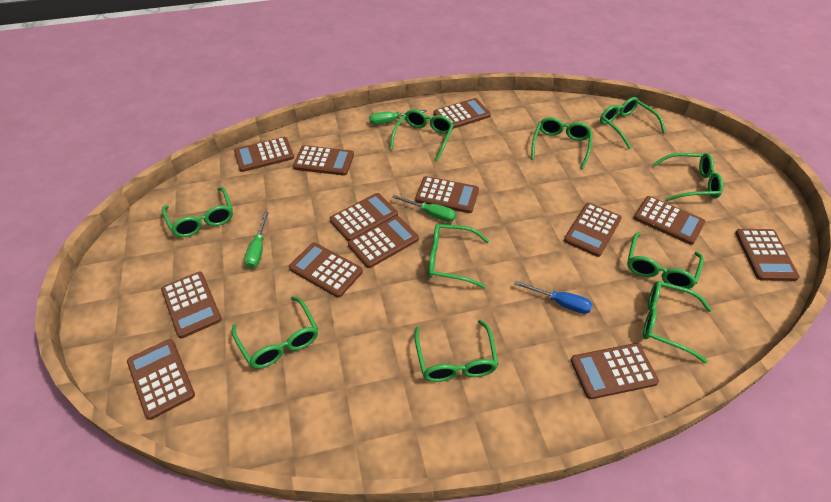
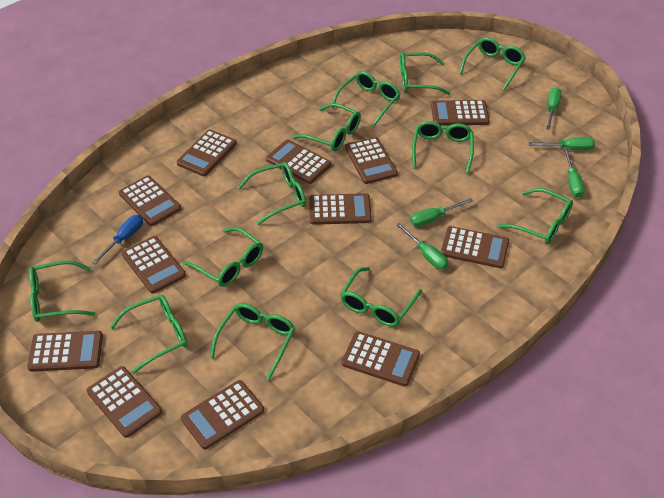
brown calculator: [127,339,195,420] [161,271,222,339] [234,137,294,172] [289,242,363,298] [293,145,354,176] [329,193,398,241] [348,216,419,268] [415,176,479,213] [433,98,491,129] [564,203,622,257] [571,343,659,399] [634,196,706,245] [735,229,800,281] = 13 -> [27,331,103,372] [87,366,162,438] [119,176,181,226] [122,236,186,294] [177,130,237,176] [181,380,264,449] [266,139,331,184] [309,193,372,225] [342,331,420,386] [345,137,398,184] [431,100,489,126] [441,226,509,268] = 12
green glasses: [162,187,233,237] [232,296,318,369] [390,109,454,161] [414,319,498,382] [428,224,489,288] [531,117,592,169] [600,97,666,149] [627,232,704,289] [643,281,712,364] [653,153,723,201] = 10 -> [29,260,96,322] [110,295,187,374] [183,227,263,287] [210,303,295,380] [238,162,306,225] [292,103,361,151] [331,71,400,127] [340,267,422,327] [400,52,450,95] [412,121,474,174] [459,37,526,90] [498,188,573,244] = 12
green screwdriver: [244,212,269,268] [369,110,427,125] [392,195,456,222] = 3 -> [396,223,448,270] [410,198,473,227] [529,138,595,151] [546,87,562,130] [564,148,585,198] = 5

